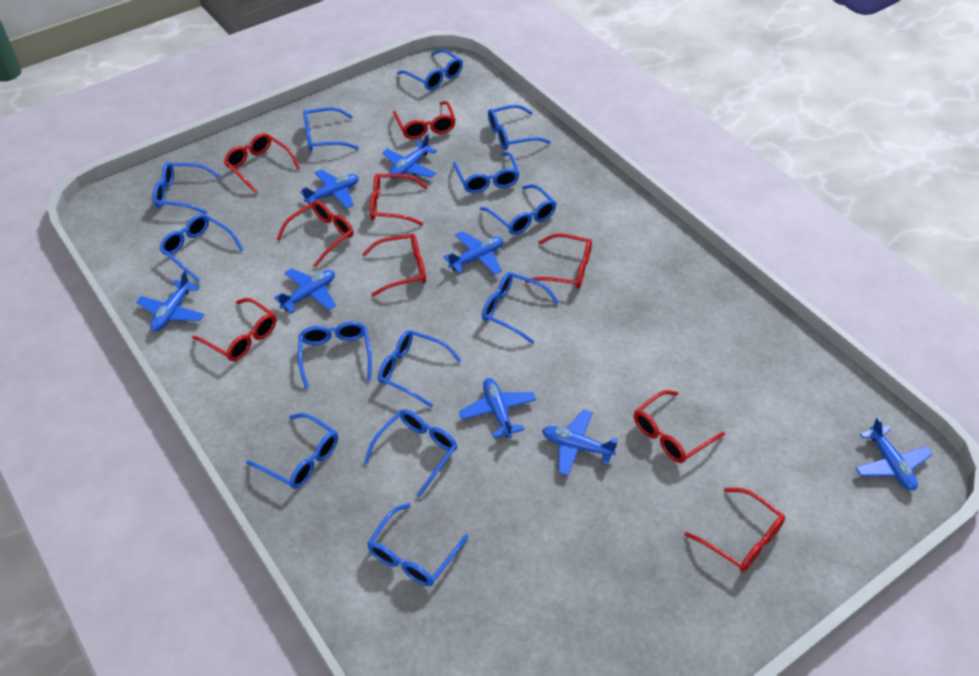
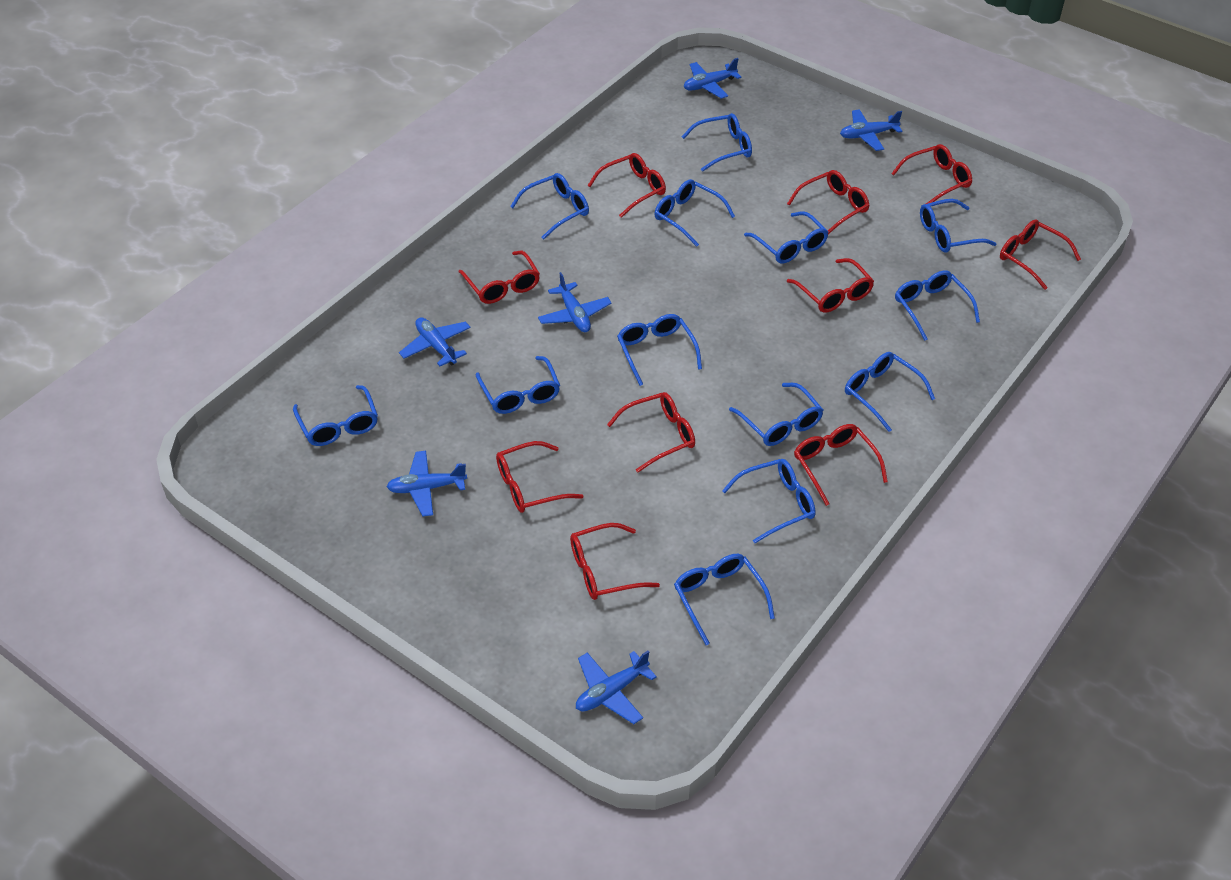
blue plane: [136,271,204,331] [274,268,336,313] [300,169,359,209] [382,134,437,179] [444,231,503,275] [459,378,536,438] [542,409,618,476] [855,417,933,491] = 8 -> [387,451,467,516] [399,317,471,366] [538,272,612,332] [576,651,657,724] [684,58,741,99] [840,109,902,151] = 6
red glasses: [192,298,276,361] [224,133,300,194] [276,200,354,268] [362,234,426,297] [370,174,428,226] [393,101,456,139] [525,233,592,289] [634,390,725,463] [684,488,785,572] = 9 -> [458,251,540,304] [496,441,583,513] [570,523,660,600] [587,153,666,218] [607,392,695,473] [787,170,870,234] [787,258,874,313] [794,424,888,506] [891,144,972,204] [1000,219,1081,290] = 10

